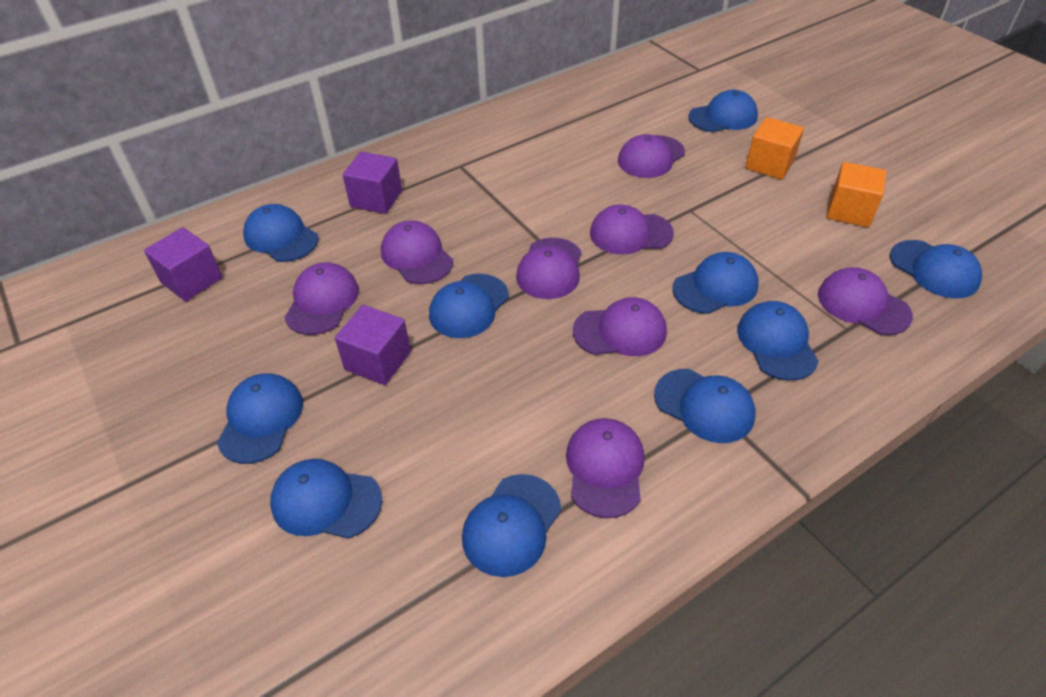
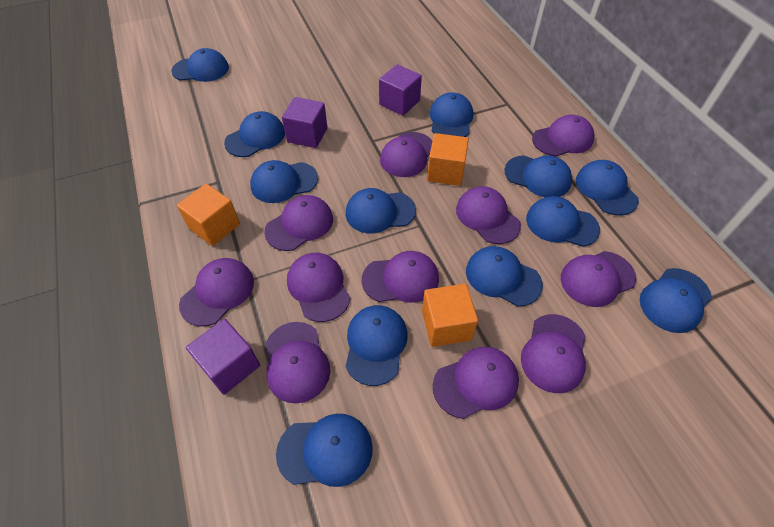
blue cap: [217,374,303,464] [243,204,318,262] [270,459,382,539] [429,274,509,338] [462,474,561,577] [654,369,756,443] [672,252,759,314] [688,90,758,132] [737,301,819,381] [890,240,982,299] = 10 -> [172,48,229,82] [224,111,285,157] [250,160,318,203] [276,414,373,487] [345,305,408,386] [346,188,416,233] [429,92,473,137] [466,246,543,306] [504,155,572,197] [526,196,600,247] [576,160,639,215] [640,268,712,333] = 12
orange cube: [745,117,804,180] [826,162,887,227] = 2 -> [177,183,240,246] [422,284,478,347] [427,133,469,186] = 3
purple cap: [284,262,359,335] [381,221,453,284] [516,238,582,299] [566,418,645,518] [573,297,667,356] [590,205,674,254] [618,134,685,178] [818,267,913,335] = 8 -> [179,258,254,327] [264,195,333,251] [266,322,330,403] [287,253,350,322] [362,251,439,303] [380,132,432,177] [433,347,519,419] [456,186,521,244] [521,314,586,393] [532,115,594,157] [561,251,636,307] = 11

